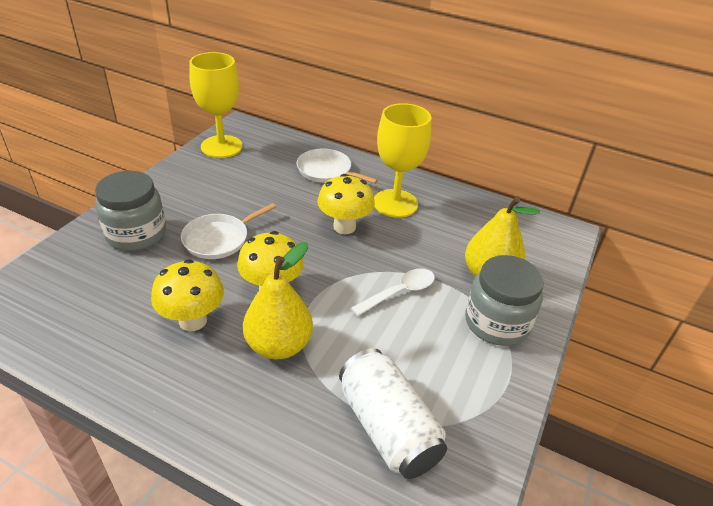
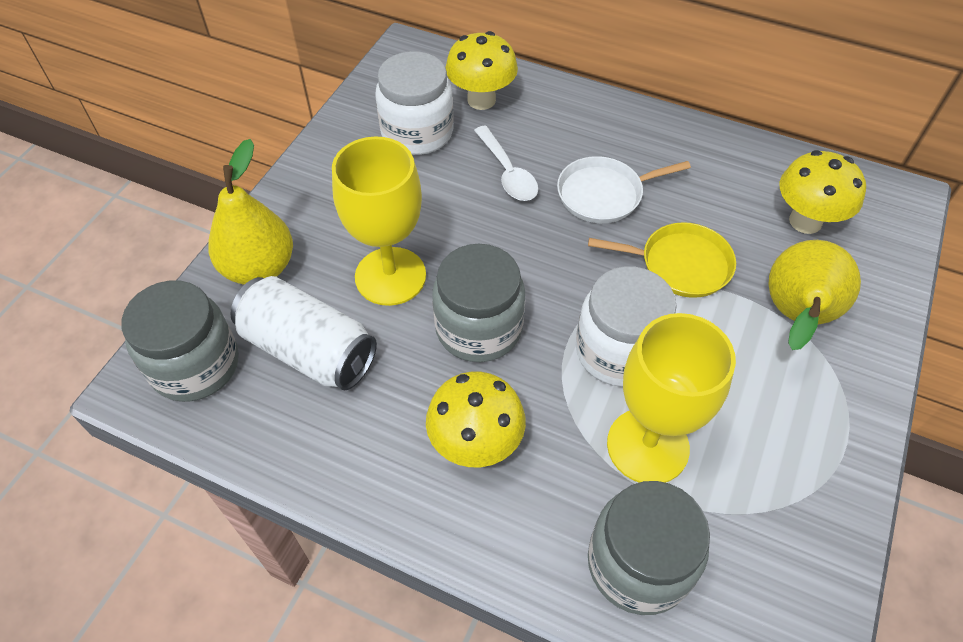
grey jar: [95,171,166,251] [465,255,544,346] = 2 -> [121,280,239,402] [432,244,525,362] [588,481,710,615] = 3
white jar: none = 0 -> [375,51,454,155] [576,266,677,387] = 2
white pan: [181,203,276,259] [297,148,378,184] = 2 -> [557,156,691,223] = 1
yellow pan: none = 0 -> [588,222,736,298] = 1

